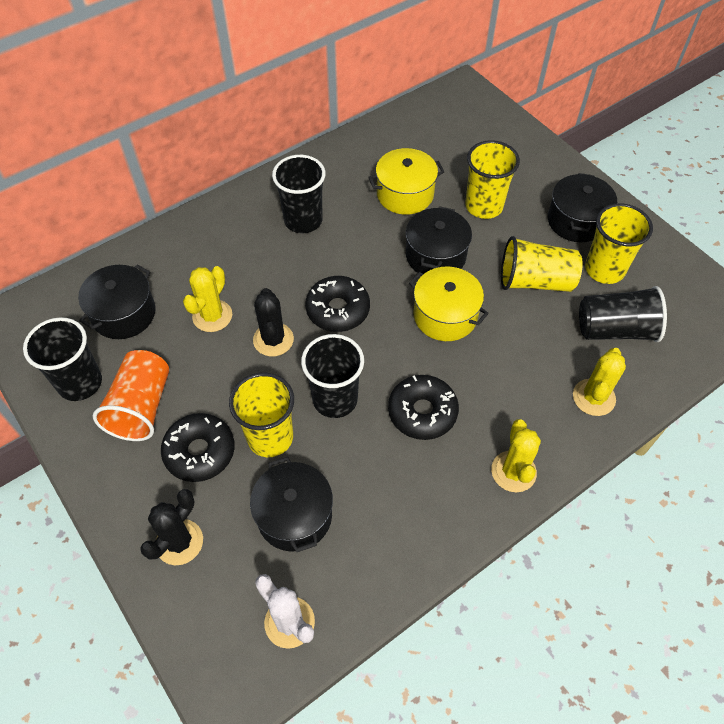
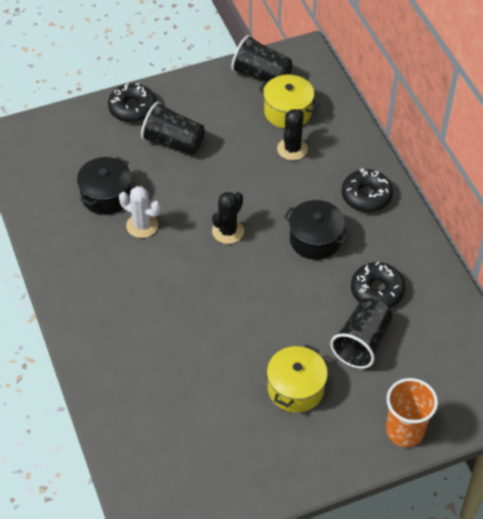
black cup: [23,317,102,401] [272,155,326,233] [301,334,364,418] [579,286,667,342] = 4 -> [141,102,205,155] [231,35,292,82] [330,298,393,369] = 3
black pot: [78,264,156,339] [250,457,333,552] [406,206,472,274] [548,173,617,242] = 4 -> [77,157,131,215] [284,200,350,260] = 2
yellow cactus: [183,266,232,332] [491,419,541,492] [573,348,626,416] = 3 -> none = 0
yellow cup: [229,373,294,457] [465,140,520,219] [501,236,583,292] [585,203,653,284] = 4 -> none = 0

